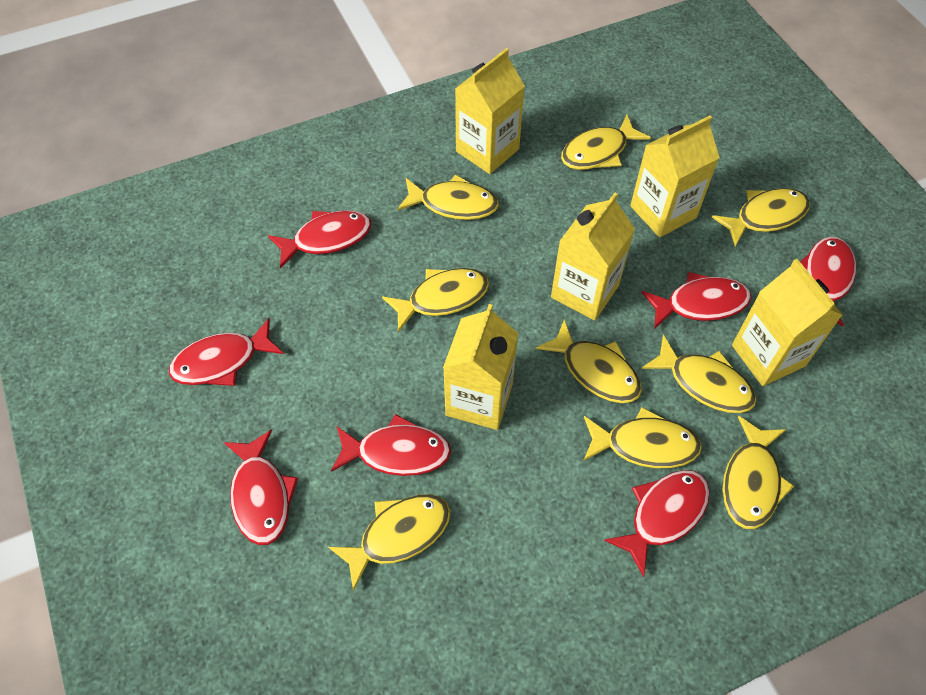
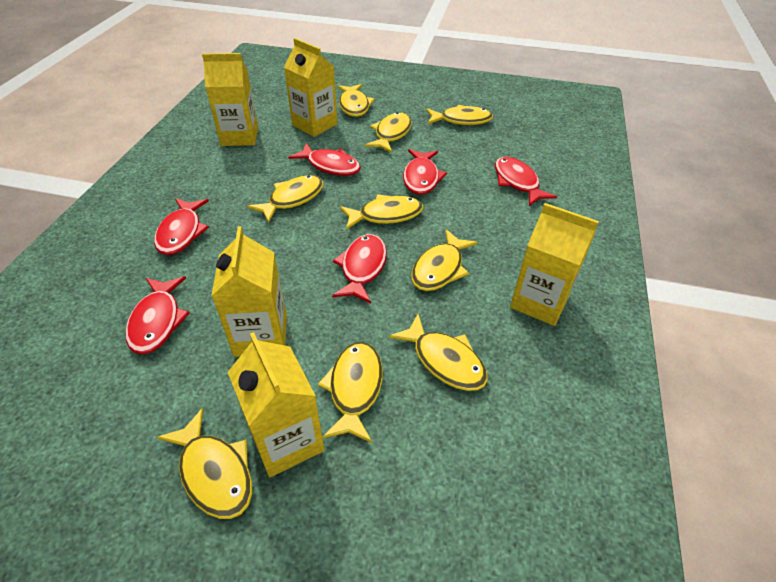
red fish: [169,318,284,386] [224,429,298,545] [268,210,371,269] [331,414,451,476] [604,470,710,577] [642,272,751,329] [800,237,856,327] = 7 -> [125,276,190,354] [154,198,209,255] [288,143,361,176] [332,234,387,304] [403,149,447,195] [495,157,557,206] = 6

